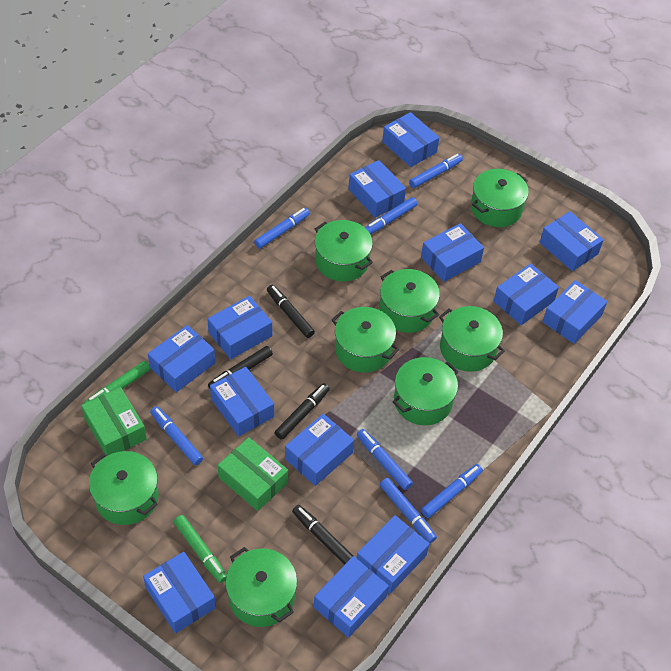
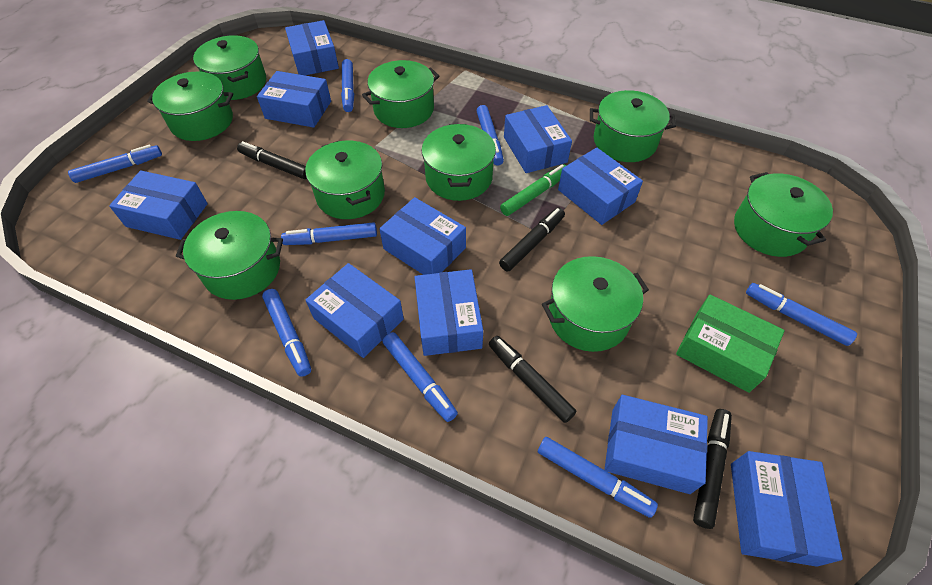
blue box: [143,552,216,633] [148,325,215,392] [207,296,272,359] [210,367,274,437] [285,414,354,486] [314,556,389,638] [348,160,406,218] [357,515,429,594] [382,112,439,167] [421,223,484,282] [494,263,559,325] [540,211,604,271] [542,280,607,344] = 13 -> [109,170,208,240] [257,71,331,128] [285,20,339,75] [305,263,404,358] [379,197,466,275] [414,269,483,356] [504,105,572,173] [558,148,643,225] [604,395,708,494] [731,451,843,567] = 10
blue marker: [150,406,203,465] [254,208,310,249] [357,429,413,490] [365,197,417,234] [380,478,437,543] [409,154,463,188] [421,464,483,518] = 7 -> [68,145,162,183] [262,289,311,377] [281,222,377,245] [341,59,354,112] [383,332,458,422] [477,105,504,166] [538,437,658,518] [746,283,857,346] = 8
green box: [81,387,147,456] [218,437,288,511] = 2 -> [676,295,785,393] = 1
green marker: [84,361,151,404] [174,515,227,583] = 2 -> [500,164,566,216] = 1
green pot: [89,451,159,525] [226,547,297,627] [315,220,373,282] [332,307,399,373] [379,269,440,333] [393,357,459,425] [439,306,505,372] [471,169,529,227] = 8 -> [147,72,233,141] [176,211,283,300] [193,35,266,100] [305,141,385,219] [362,60,440,128] [421,124,496,201] [542,256,649,352] [590,90,676,162] [734,172,833,257] = 9

